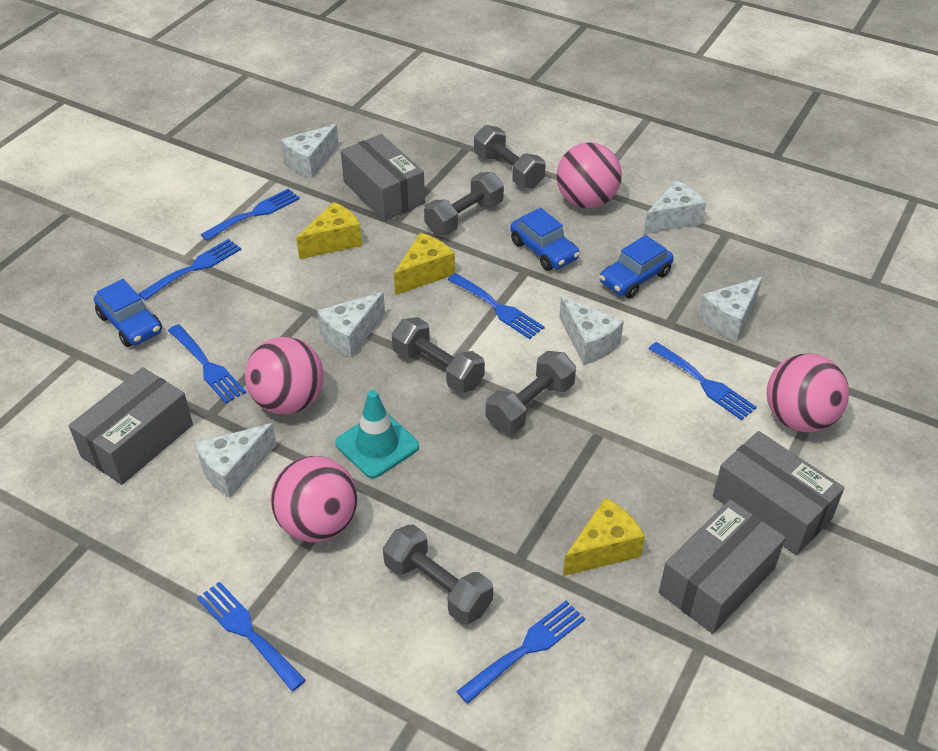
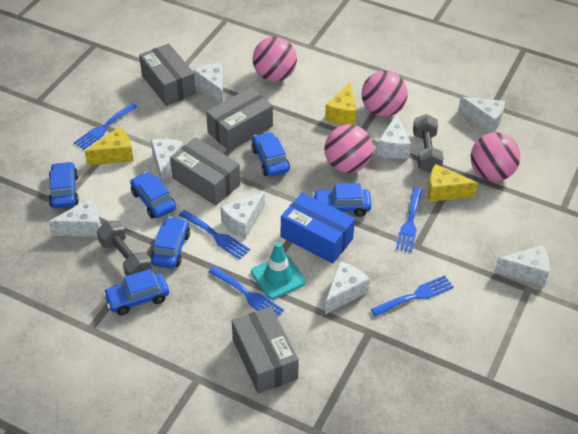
blue box: none = 0 -> [281,192,355,264] = 1
blue car: [94,279,162,347] [510,208,580,271] [599,235,674,298] = 3 -> [49,161,79,208] [103,269,169,315] [130,172,176,219] [150,217,190,269] [252,132,290,177] [313,183,372,217] = 6
blue fork: [138,239,241,300] [168,324,246,403] [197,581,306,691] [201,189,300,241] [447,273,544,339] [457,601,585,704] [648,342,757,420] = 7 -> [74,103,137,150] [179,210,250,259] [209,266,284,317] [371,275,454,317] [396,188,422,252] = 5
grey dumbbell: [383,524,493,625] [392,317,485,393] [424,172,504,235] [474,125,546,188] [486,351,576,434] = 5 -> [97,220,152,276] [413,114,444,173] = 2
white cheese: [195,423,277,498] [281,124,339,178] [317,292,385,358] [559,296,624,365] [643,180,706,235] [698,277,762,341] = 6 -> [48,198,101,237] [151,139,184,184] [193,63,223,103] [220,191,265,239] [325,261,370,314] [377,114,411,159] [458,97,505,133] [494,245,550,286] = 8

